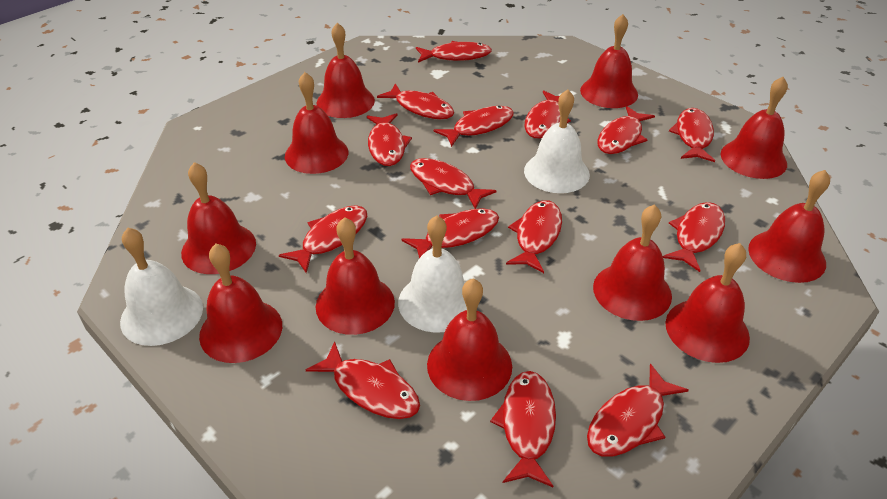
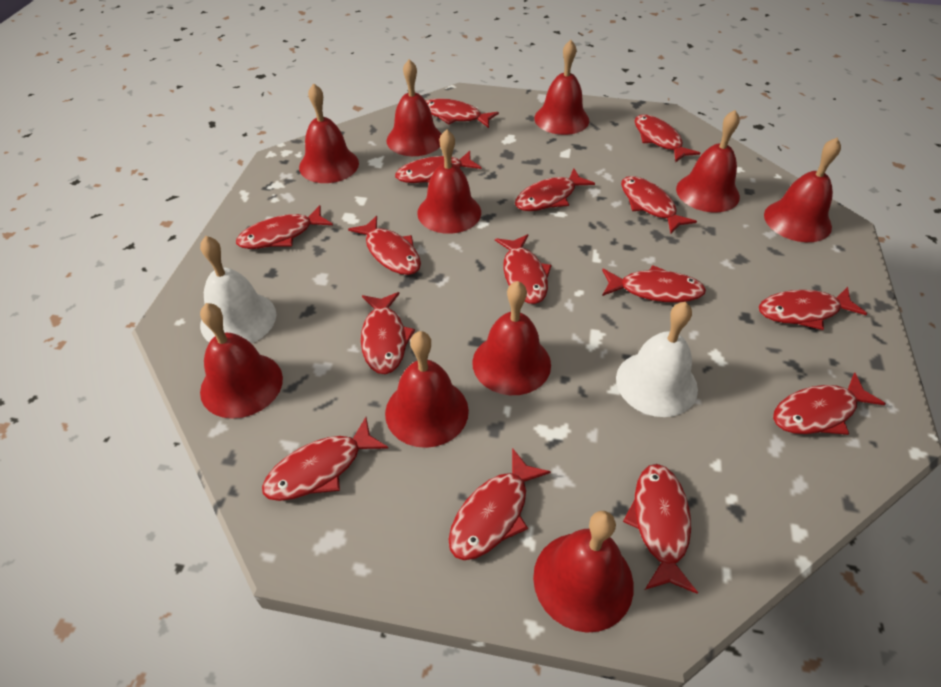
red bell: [181,162,256,274] [199,244,282,363] [285,72,348,174] [316,217,395,335] [317,23,375,118] [427,279,512,401] [580,14,638,108] [593,204,672,321] [665,243,750,363] [721,77,788,179] [748,170,830,283] = 11 -> [200,303,283,419] [299,83,359,183] [385,331,469,448] [387,59,441,156] [417,129,481,234] [472,281,551,395] [533,511,634,633] [534,40,589,135] [676,110,740,212] [764,137,841,242] = 10
white bell: [120,228,203,346] [398,215,467,333] [524,89,590,193] = 3 -> [200,236,276,343] [616,302,698,417] = 2

